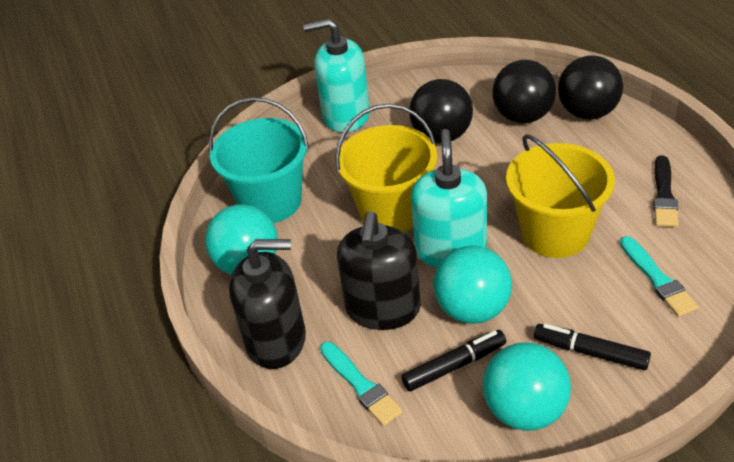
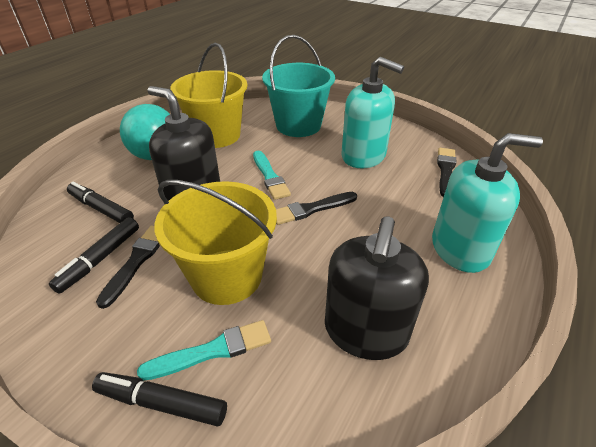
black ball: [409,79,473,143] [492,60,556,123] [558,56,623,120] = 3 -> none = 0
black brush: [653,155,679,227] = 1 -> [96,226,160,309] [276,192,357,225] [437,148,456,197] = 3
black marker: [401,330,506,392] [534,324,651,370] = 2 -> [49,217,139,294] [67,182,134,223] [92,372,227,426] = 3
turquoise ball: [205,205,278,275] [433,245,512,324] [483,342,571,431] = 3 -> [120,104,170,160] = 1

